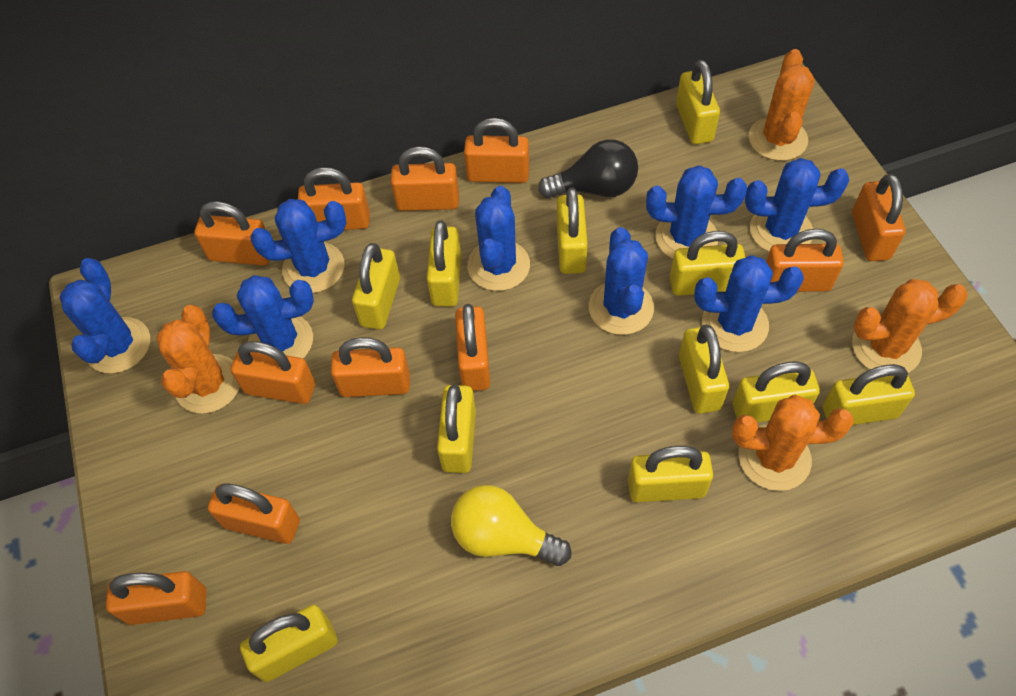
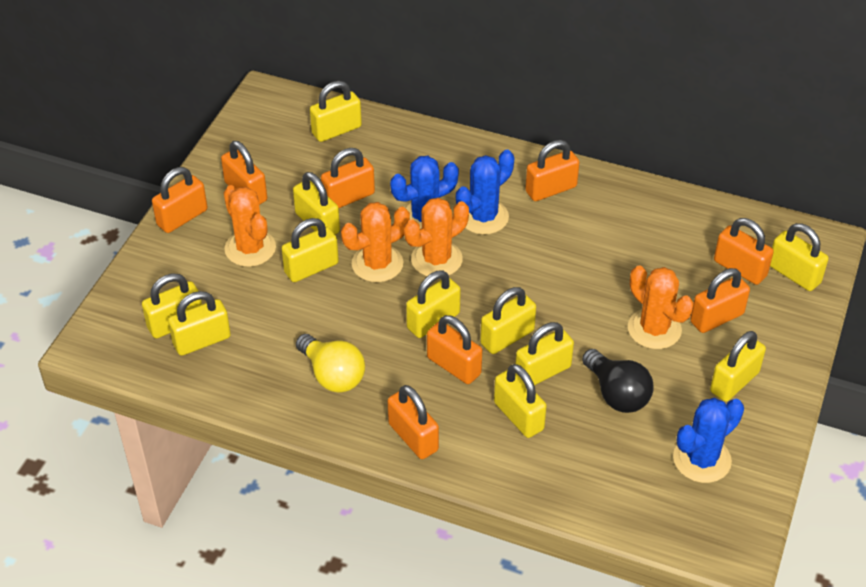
blue cactus: [59,258,150,374] [212,275,314,359] [251,199,346,293] [467,186,530,291] [589,227,654,335] [646,165,747,259] [694,255,804,352] [745,158,849,252] = 8 -> [390,156,459,229] [456,150,514,235] [673,398,744,483] = 3
orange padlock: [106,571,206,625] [194,201,270,265] [208,483,300,544] [231,341,315,404] [298,167,370,230] [331,337,410,397] [391,146,459,211] [455,304,490,391] [464,118,529,183] [766,229,844,292] [852,174,906,261] = 11 -> [152,167,207,233] [221,141,267,205] [321,148,375,208] [388,385,439,459] [427,315,482,384] [525,140,579,201] [690,268,750,333] [714,218,774,285] = 8

